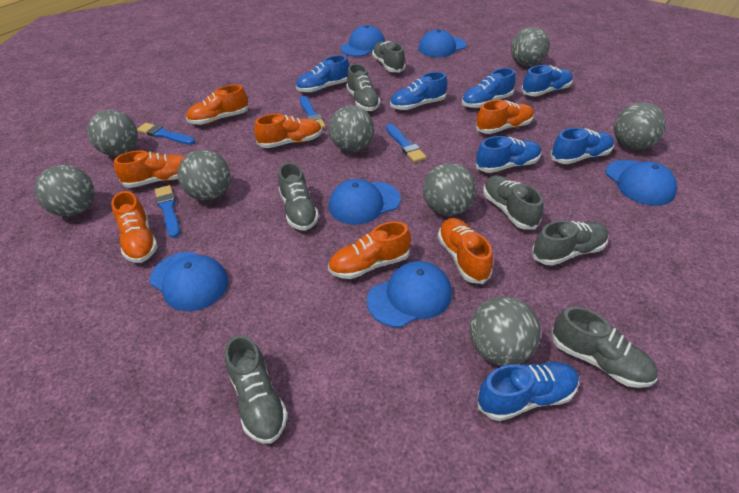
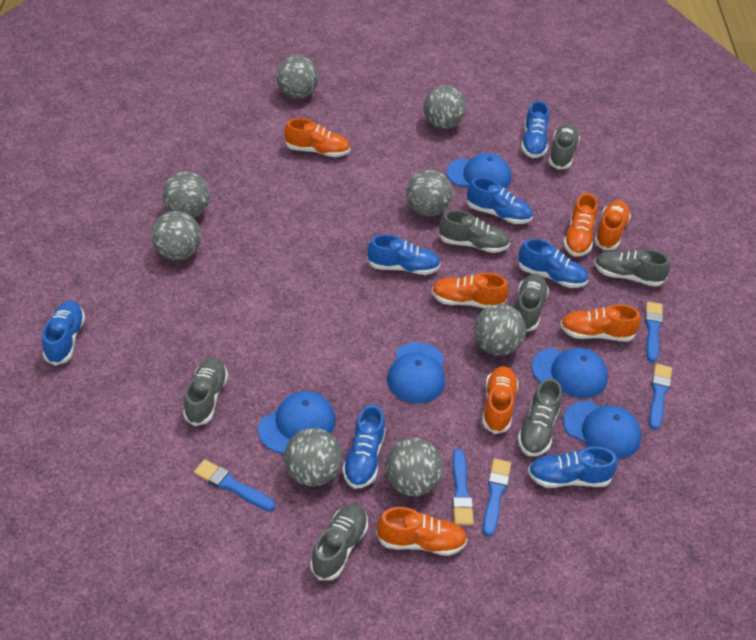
blue brush: [137,123,195,145] [155,185,180,238] [300,96,326,129] [386,124,427,163] = 4 -> [194,459,275,511] [452,449,474,525] [483,459,511,537] [645,301,663,362] [649,364,672,430] = 5
blue cap: [150,252,229,311] [329,179,401,225] [340,25,385,56] [367,261,452,328] [418,29,466,57] [606,160,677,206] = 6 -> [258,391,335,454] [387,342,445,404] [446,153,511,189] [532,348,608,398] [563,401,641,459] = 5

